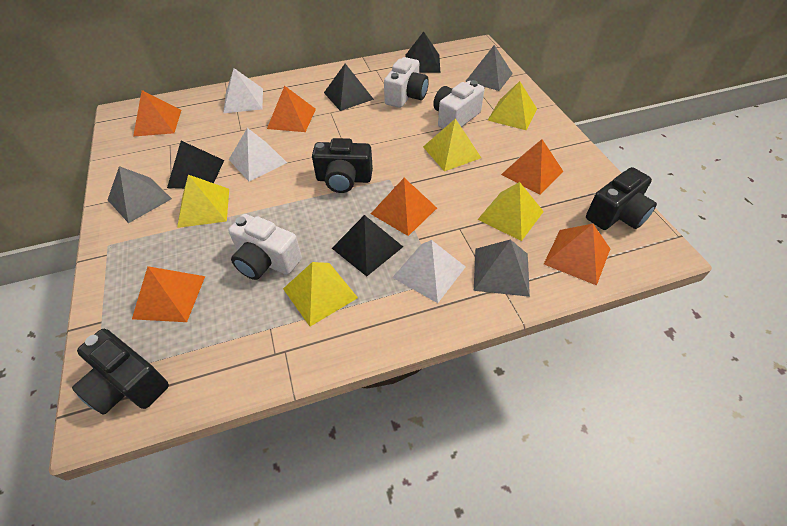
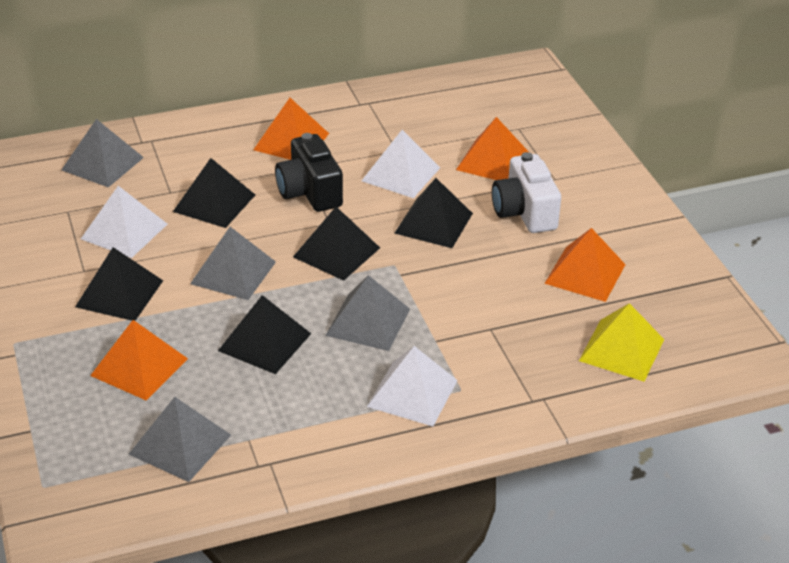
black camera: [72,329,169,415] [312,138,373,193] [586,167,657,230] = 3 -> [275,133,343,212] = 1
black pyramid: [167,141,224,189] [324,64,374,111] [332,215,403,276] [405,32,440,73] = 4 -> [75,247,163,321] [173,158,255,228] [218,295,311,374] [293,207,380,281] [395,178,473,248] = 5
grey pyramid: [108,166,172,223] [465,45,513,91] [474,239,530,297] = 3 -> [61,119,144,188] [129,397,231,482] [190,227,276,300] [325,275,410,351] = 4
orange pyramid: [132,266,205,322] [133,90,181,137] [267,86,316,132] [371,178,437,236] [501,139,564,195] [544,224,610,285] = 6 -> [90,320,188,401] [253,98,329,160] [456,117,530,180] [544,228,626,302] = 4
white camera: [228,214,302,280] [384,57,429,108] [433,80,484,129] = 3 -> [492,152,561,233] = 1
yellow pyramid: [177,175,229,228] [283,262,358,326] [423,119,481,171] [477,182,544,241] [488,81,537,130] = 5 -> [579,303,664,382] = 1

